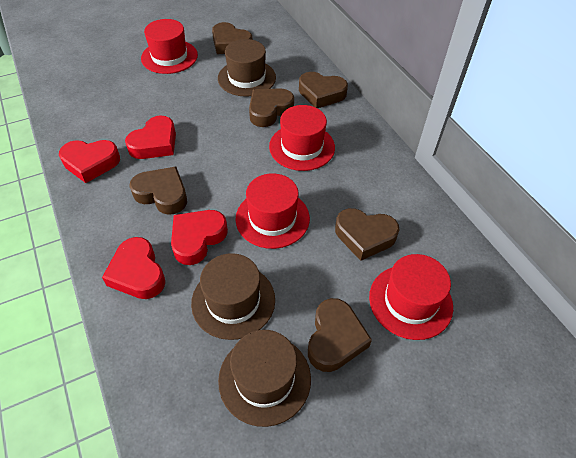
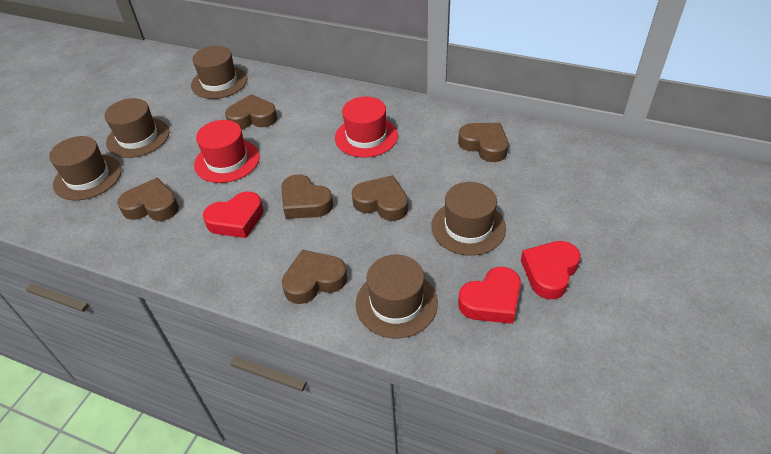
brown hat: [191,253,275,340] [218,39,276,97] [218,330,311,427] = 3 -> [49,136,122,200] [105,98,169,158] [191,46,248,99] [356,255,438,338] [431,182,506,256] = 5
red hat: [141,19,198,74] [235,173,310,249] [269,105,335,171] [369,254,453,340] = 4 -> [194,120,260,183] [335,96,398,158] = 2
red heart: [59,140,120,183] [102,237,165,299] [125,116,176,159] [171,210,228,265] = 4 -> [203,192,264,238] [458,267,521,324] [521,241,581,299] = 3

